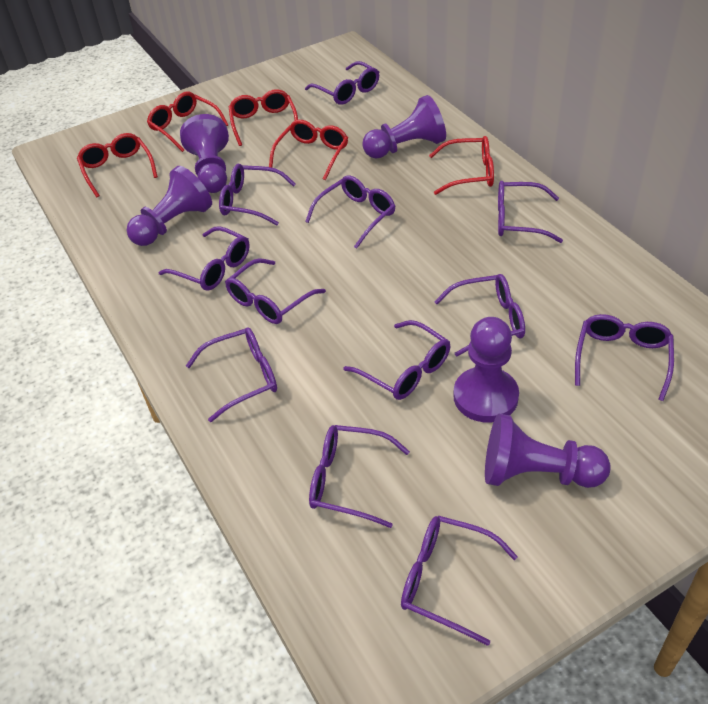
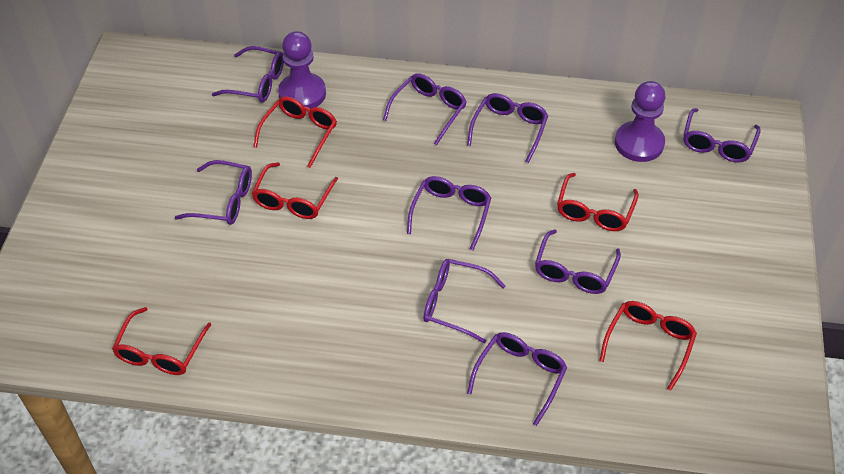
purple glasses: [158,226,250,290] [186,327,277,422] [219,164,296,225] [225,258,326,324] [305,61,379,105] [305,175,395,249] [309,425,410,528] [343,320,450,400] [401,515,518,646] [434,274,525,357] [498,181,563,243] [575,314,674,401] = 12 -> [175,160,252,225] [212,46,284,102] [383,73,467,145] [407,176,492,251] [424,259,505,343] [467,93,548,163] [467,332,567,426] [535,229,621,294] [684,108,761,162] = 9
purple pawn: [126,166,212,246] [180,114,229,193] [362,95,446,159] [453,317,519,422] [485,413,611,488] = 5 -> [278,31,326,111] [615,81,666,162] = 2

